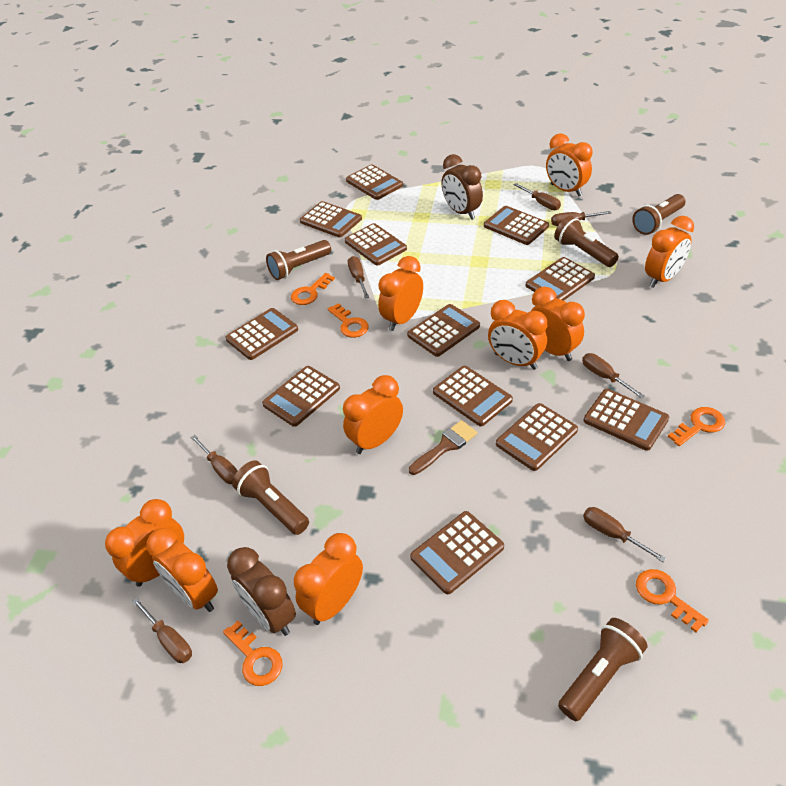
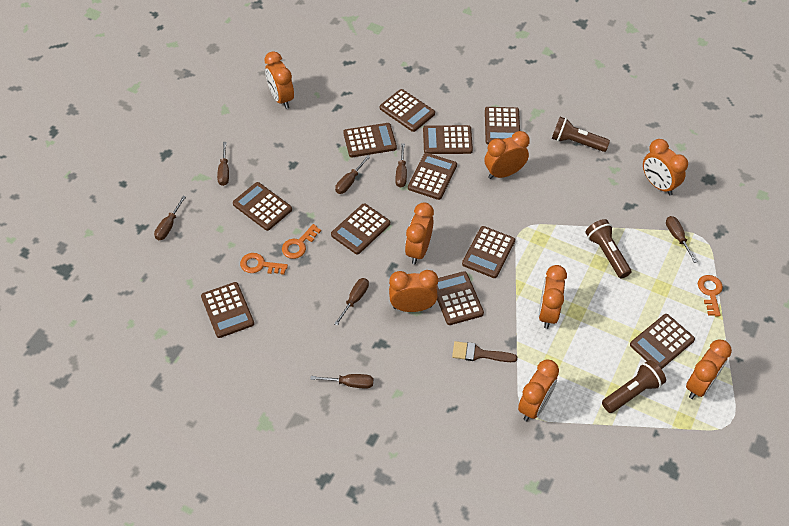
brown calculator: [225,308,298,360] [262,366,340,427] [300,201,362,238] [345,223,407,266] [346,164,403,200] [407,304,480,357] [410,511,504,594] [433,366,513,426] [484,206,549,245] [496,403,578,471] [526,257,595,301] [583,389,669,451] = 12 -> [201,282,254,338] [233,182,292,231] [331,203,390,254] [343,123,397,157] [380,89,435,132] [408,153,457,200] [423,125,473,154] [437,271,484,325] [462,226,515,278] [485,107,520,145] [630,314,695,369] = 11
brown clock: [227,547,296,636] [441,154,483,220] = 2 -> none = 0
brown flashlight: [232,460,309,535] [266,240,331,280] [554,216,619,267] [558,618,648,721] [632,194,685,235] = 5 -> [551,117,610,152] [586,219,631,278] [602,360,666,413] = 3
orange clock: [105,499,184,587] [146,528,218,612] [294,533,363,625] [343,375,403,454] [378,256,423,331] [488,300,547,370] [531,287,585,361] [546,133,593,196] [645,216,694,288] = 9 -> [264,51,294,109] [389,270,438,312] [405,202,434,264] [485,131,530,179] [518,360,559,421] [539,265,567,329] [643,139,688,196] [686,339,732,399] = 8
orange key: [223,620,282,686] [291,273,335,305] [328,303,369,338] [636,569,709,632] [668,407,725,446] = 5 -> [240,253,288,275] [282,224,321,259] [698,275,723,316] = 3

